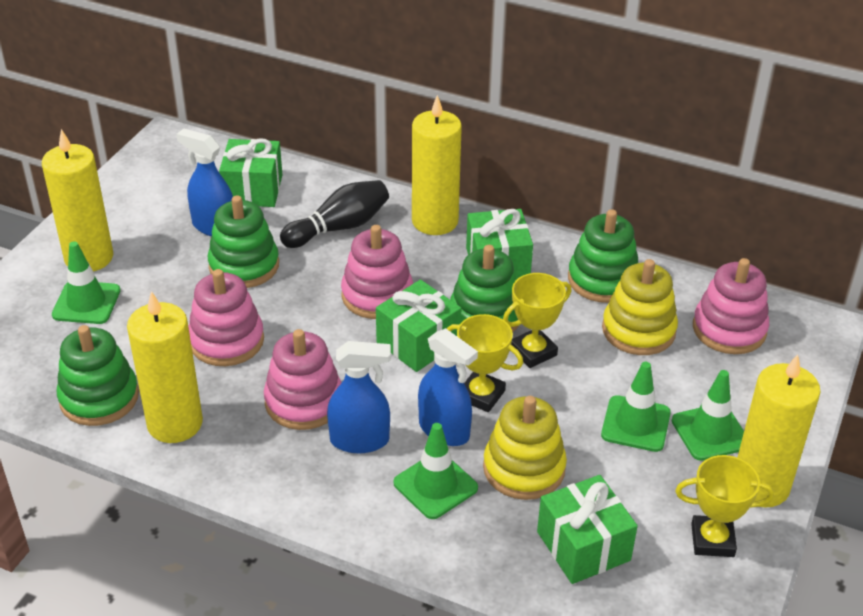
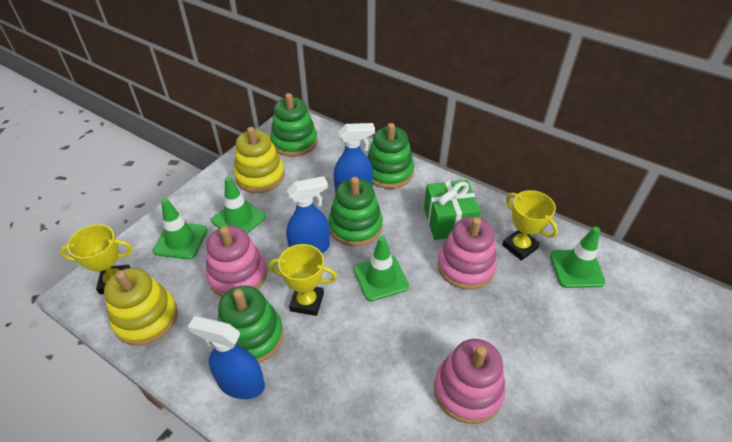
black bowling pin: [280,180,389,248] = 1 -> none = 0
green gift: [219,138,282,207] [376,279,462,372] [466,209,533,279] [537,475,638,584] = 4 -> [424,180,481,240] = 1
pink stacking toy: [188,269,264,366] [264,329,342,430] [341,225,413,319] [693,258,769,354] = 4 -> [206,226,267,297] [434,339,505,424] [437,217,497,290] = 3
yellow candle: [42,129,113,272] [127,291,203,443] [412,95,462,235] [737,354,821,507] = 4 -> none = 0

